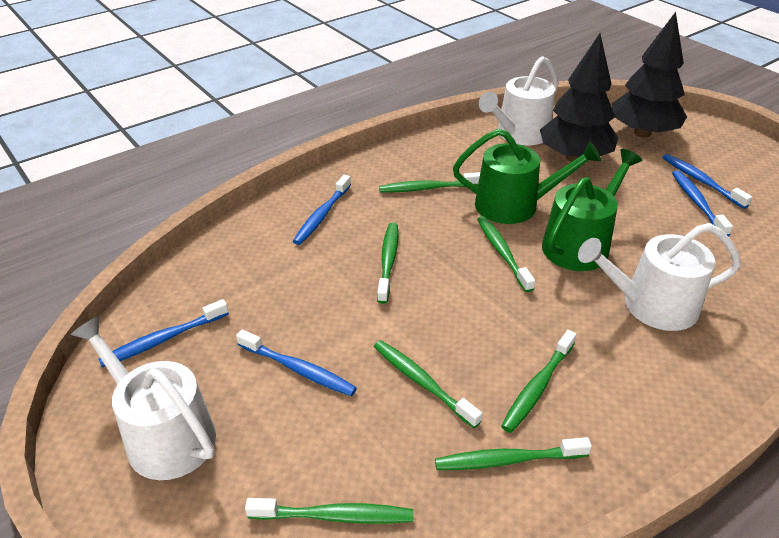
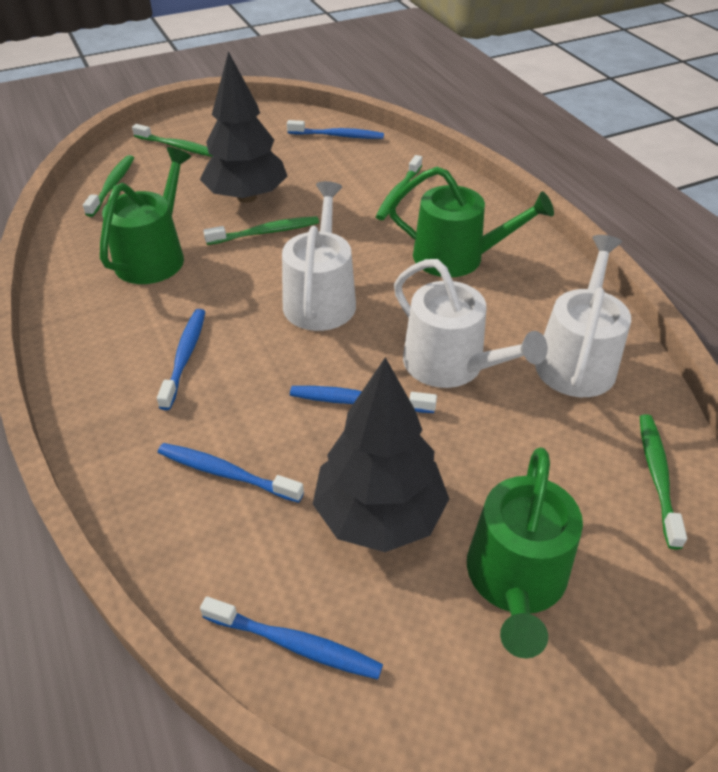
green toothbrush: [245,498,413,524] [374,340,482,428] [377,223,398,304] [379,172,480,193] [435,437,592,470] [477,216,535,292] [501,330,577,433] = 7 -> [83,155,134,217] [132,124,213,157] [203,216,319,245] [376,155,422,220] [640,414,687,550] = 5
green watering can: [453,129,602,224] [542,149,642,271] = 2 -> [100,147,191,284] [388,167,554,277] [467,447,583,658] = 3

